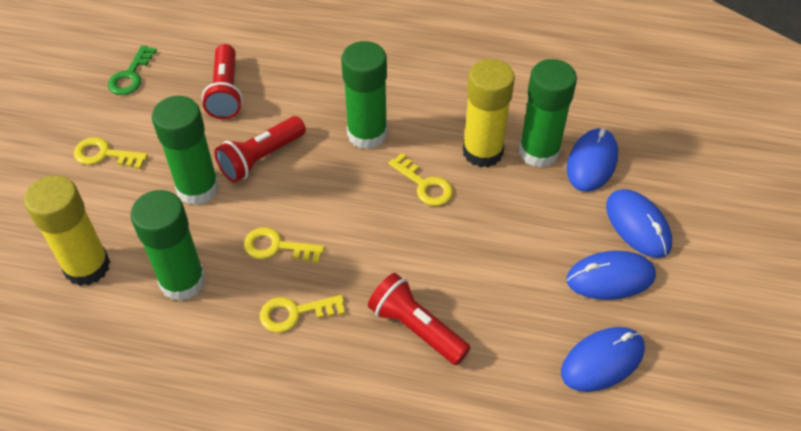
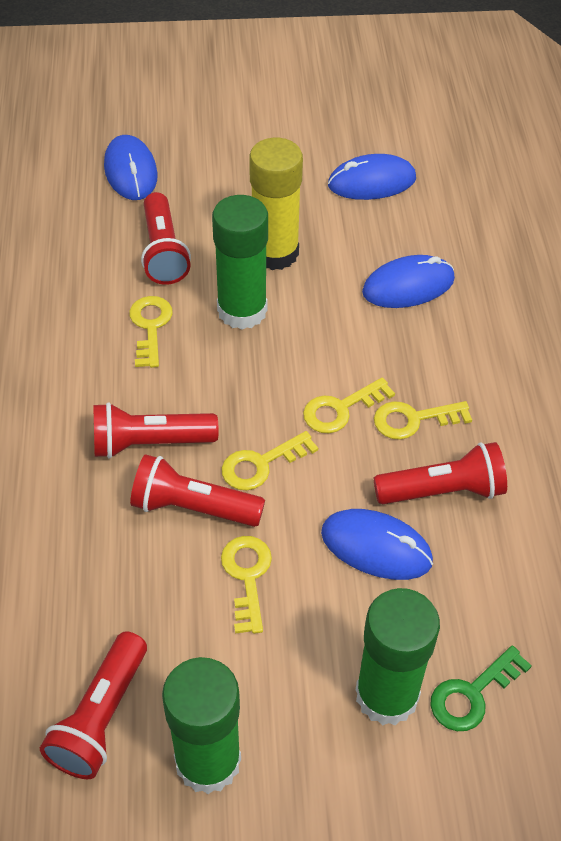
green glue stick: [130,190,206,301] [152,96,219,206] [341,41,388,149] [519,59,577,168] = 4 -> [162,657,241,794] [212,195,268,330] [356,588,440,725] = 3
red flashlight: [202,44,243,119] [214,116,306,183] [368,273,471,365] = 3 -> [40,631,147,779] [93,402,219,459] [130,454,265,527] [141,192,191,285] [374,442,507,504] = 5
yellow glue stick: [24,175,110,286] [463,59,515,167] = 2 -> [249,138,303,270] = 1
yellow key: [74,137,148,169] [244,227,324,263] [260,295,345,333] [388,153,453,206] = 4 -> [129,296,173,368] [221,536,272,634] [222,431,318,490] [303,377,395,433] [374,401,472,440] = 5

